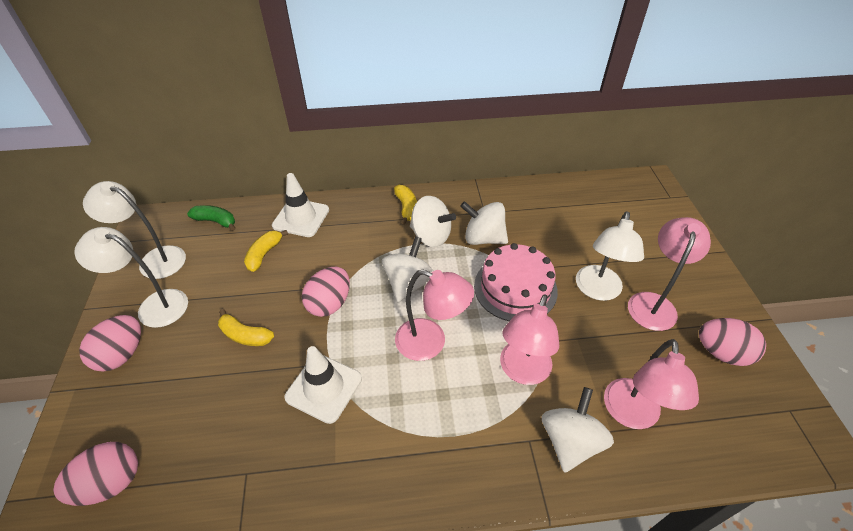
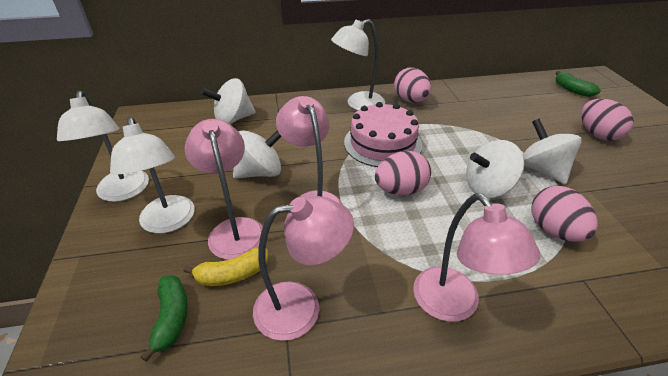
green banana: [187,205,235,231] = 1 -> [141,275,187,362] [556,71,601,97] = 2
white traffic cone: [272,173,329,237] [284,346,362,424] = 2 -> none = 0
yellow banana: [218,309,274,346] [244,230,288,272] [394,185,417,225] = 3 -> [184,248,268,286] = 1

